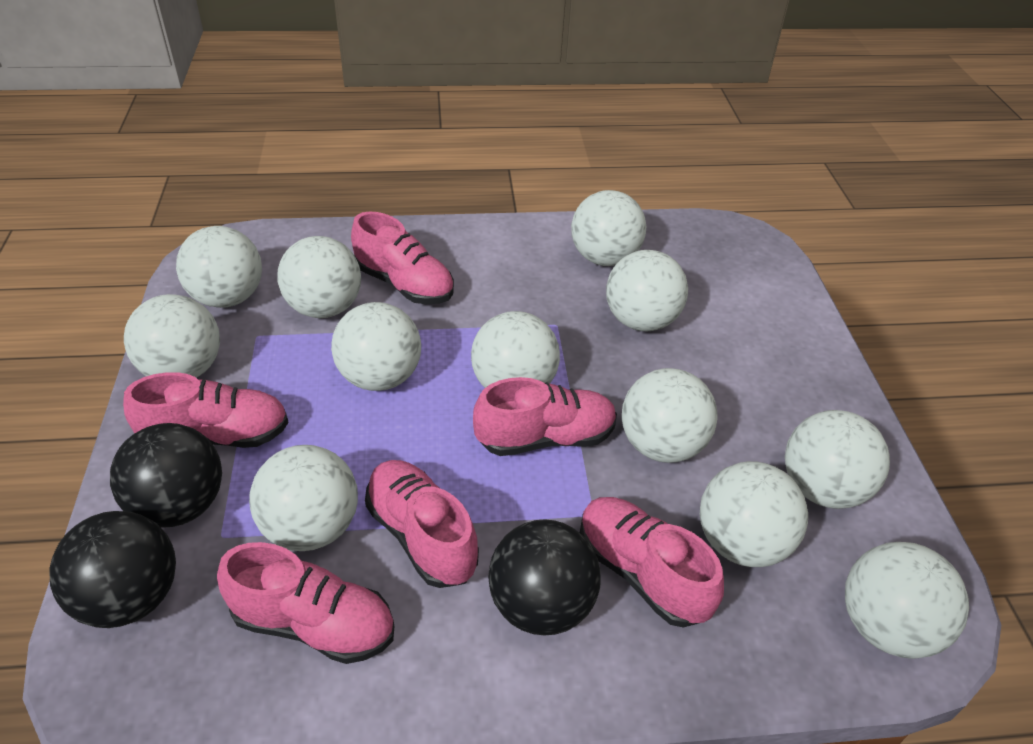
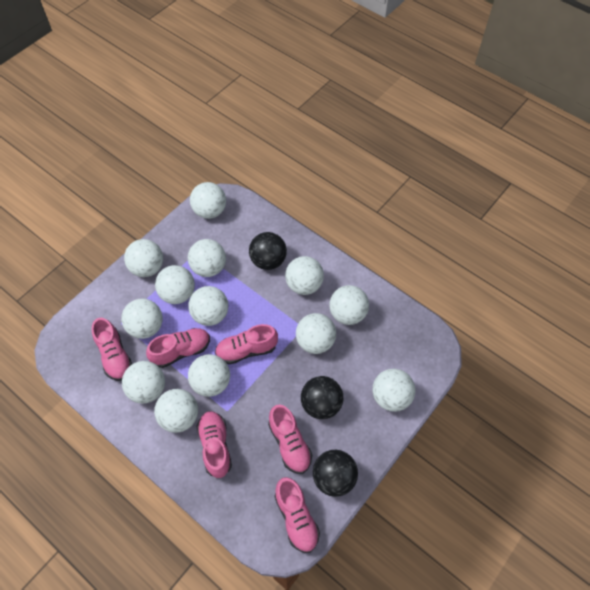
white ball: [124,294,220,377] [176,226,262,308] [249,445,358,551] [278,236,361,318] [331,302,421,391] [471,311,560,388] [571,190,646,266] [606,250,688,331] [622,368,718,463] [700,461,808,567] [785,410,890,509] [845,542,969,659] = 12 -> [121,299,163,339] [122,361,165,403] [124,239,163,277] [154,389,198,433] [155,265,195,304] [188,239,226,277] [188,286,228,326] [188,354,230,397] [190,182,226,219] [285,256,324,295] [296,313,336,354] [329,285,369,325] [372,369,415,412] = 13

